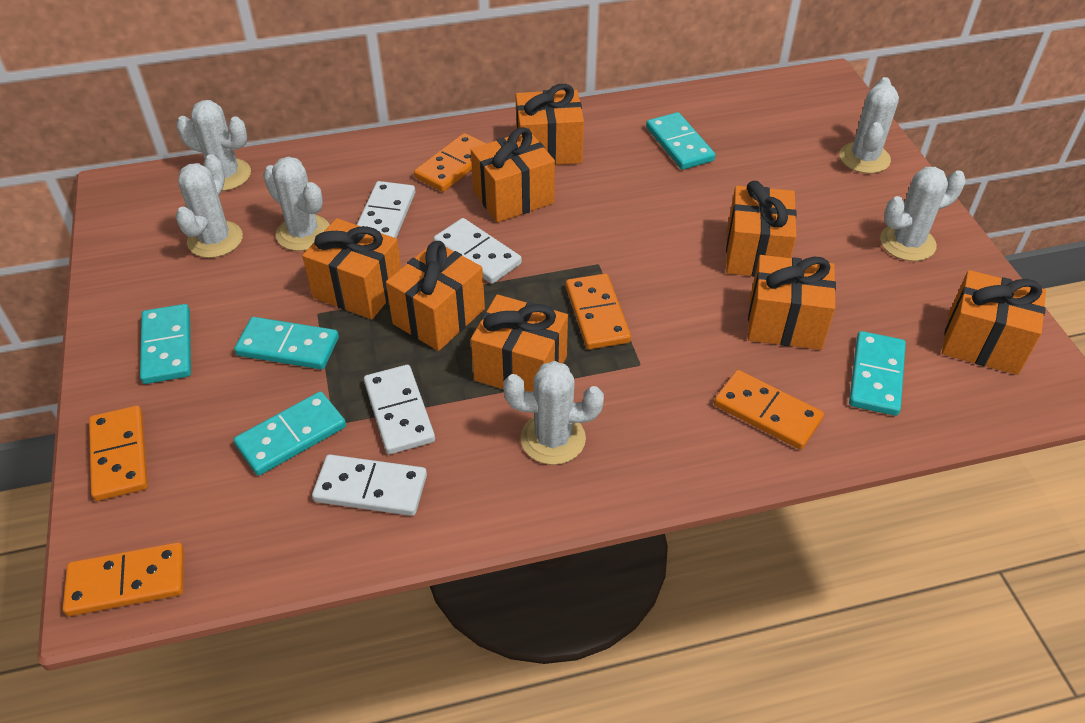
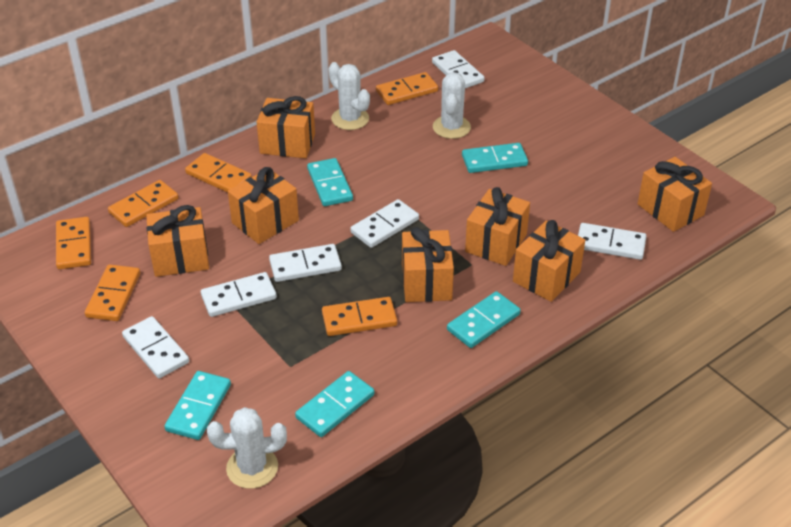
orange domino: [63,542,184,616] [89,405,148,501] [414,133,487,192] [566,274,631,349] [714,370,824,450] = 5 -> [56,217,91,269] [85,264,140,321] [108,180,178,227] [185,153,252,193] [322,297,397,336] [376,72,438,105] = 6
orange gift: [302,218,401,319] [386,241,485,351] [471,127,555,223] [471,294,568,392] [516,84,584,165] [726,181,797,277] [748,255,836,350] [942,270,1046,375] = 8 -> [146,205,209,277] [228,167,299,244] [257,96,315,158] [402,227,454,302] [465,187,530,266] [513,220,585,302] [638,157,712,232] = 7
white cactus: [176,100,251,191] [176,154,243,258] [263,156,330,251] [503,361,604,465] [839,77,899,174] [880,167,966,261] = 6 -> [207,407,287,489] [328,62,370,130] [433,72,471,139] = 3
white domino: [312,454,427,516] [357,181,415,238] [364,365,435,454] [433,218,522,284] = 4 -> [122,316,189,378] [201,272,277,317] [269,244,342,282] [350,199,419,248] [432,50,484,88] [578,223,646,260] = 6

